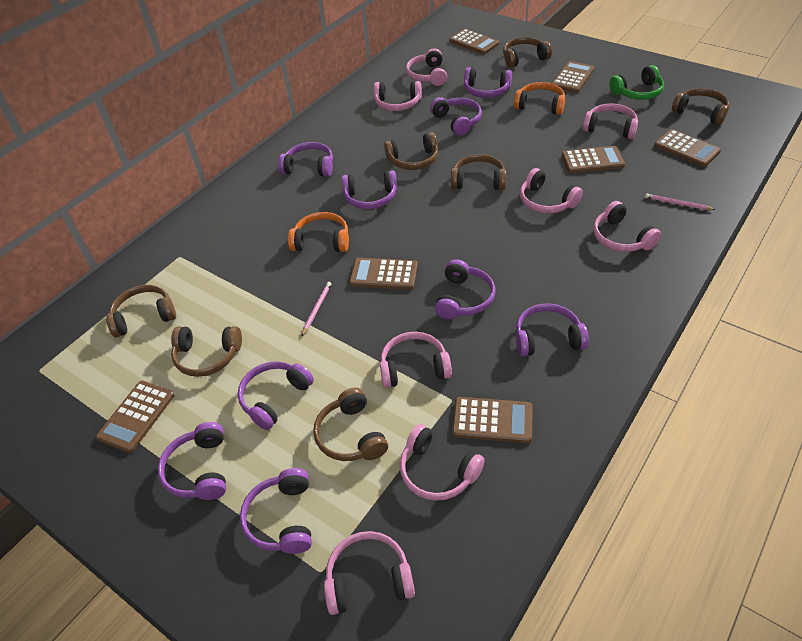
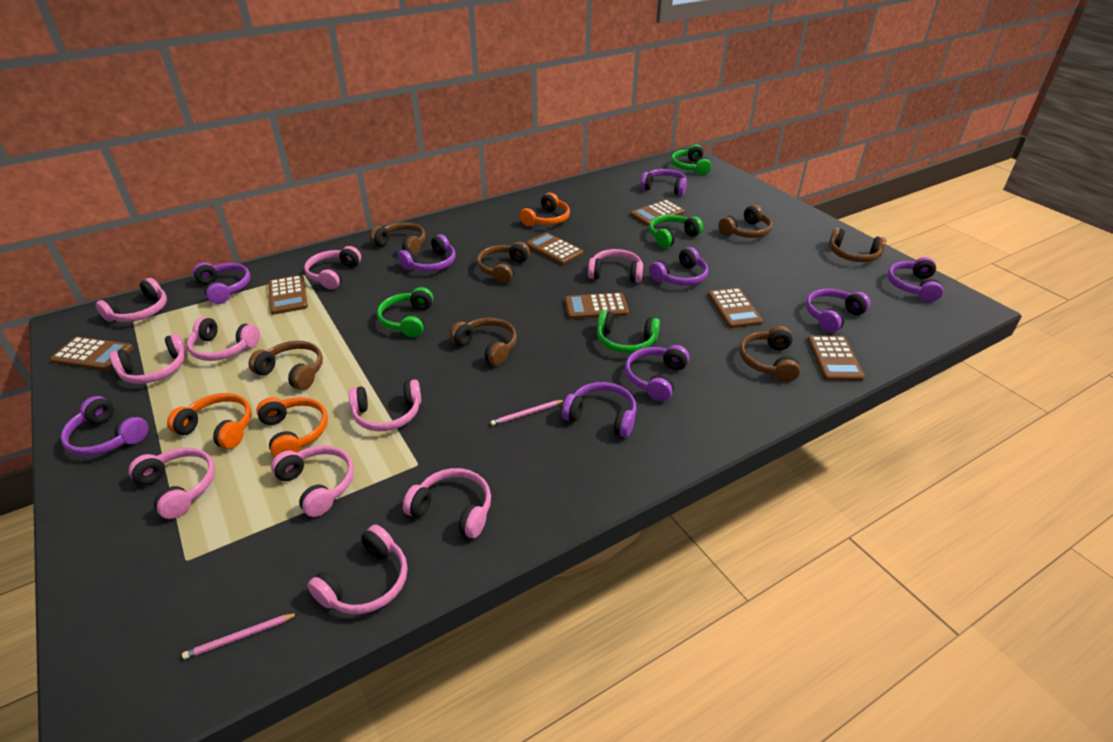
green headphones: [609,65,664,100] = 1 -> [377,287,433,337] [597,310,660,354] [649,215,703,248] [671,144,711,175] = 4
orange headphones: [288,212,349,252] [514,82,565,115] = 2 -> [167,393,252,449] [256,397,328,458] [520,193,570,226] = 3
pink headphones: [324,531,415,615] [374,81,421,111] [380,332,452,388] [400,424,485,501] [406,48,447,86] [520,168,583,213] [583,103,638,139] [593,201,661,252] = 8 -> [95,278,167,322] [110,334,187,384] [129,447,215,519] [187,317,260,361] [271,445,354,517] [304,246,361,289] [307,525,408,614] [349,380,421,431] [403,468,491,538] [588,249,643,283] = 10

